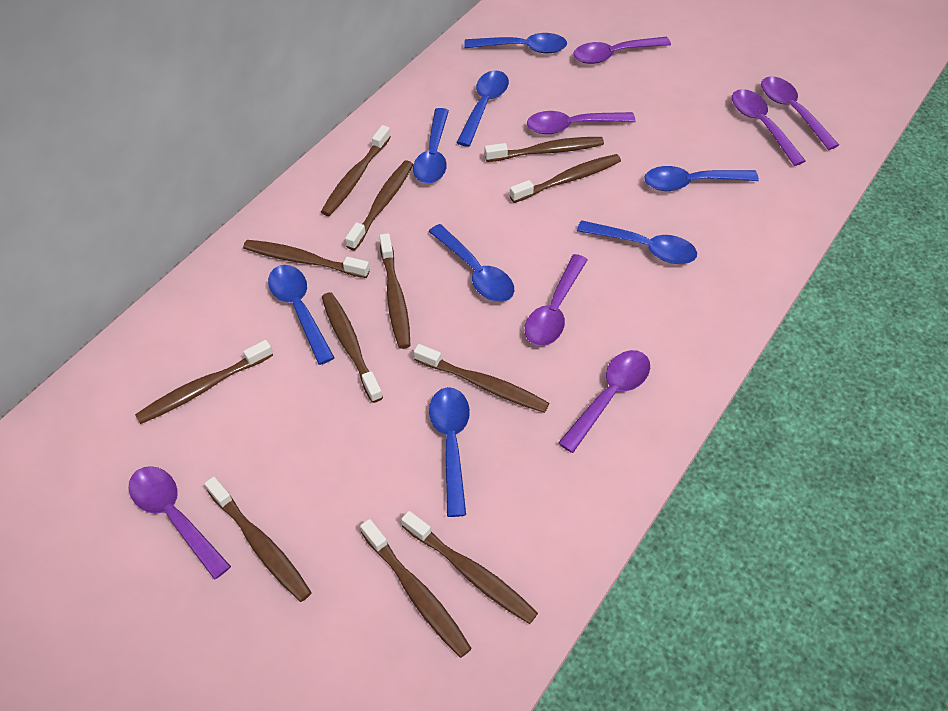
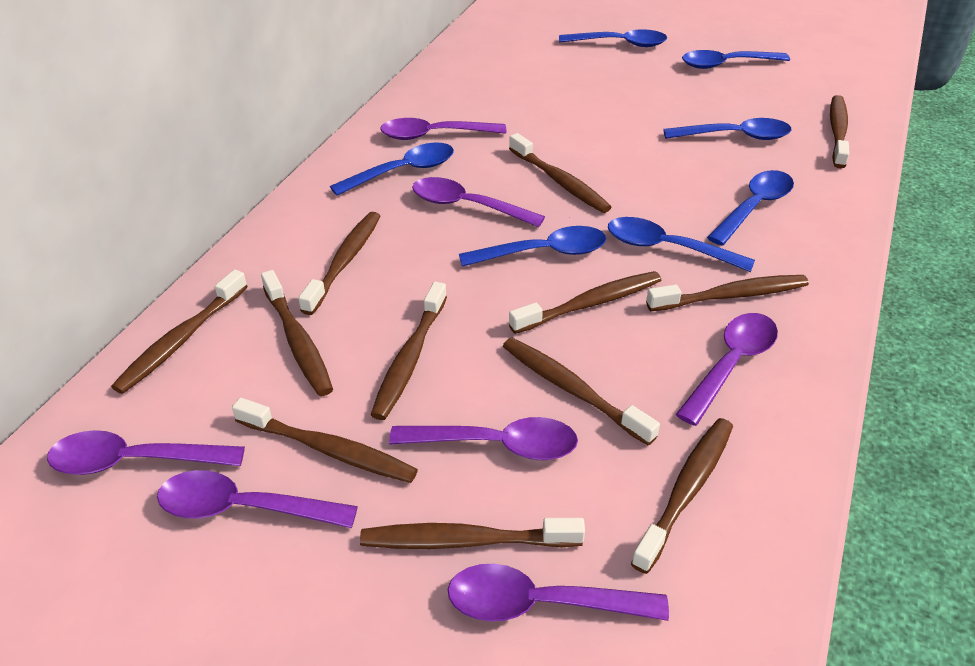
blue spoon: [268,265,335,365] [413,108,449,183] [428,224,514,302] [429,387,470,517] [456,70,509,147] [464,33,567,53] [577,220,697,264] [645,166,759,191] = 8 -> [330,142,454,196] [459,226,606,267] [559,29,667,47] [608,217,755,272] [663,118,792,140] [682,50,790,69] [707,170,794,246] = 7

